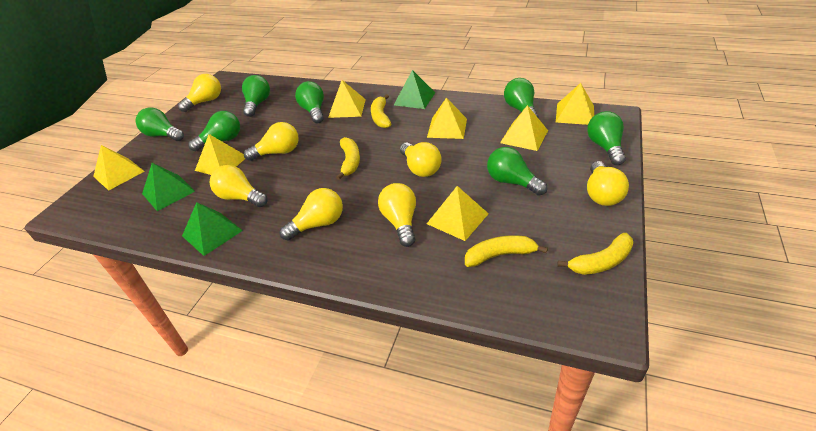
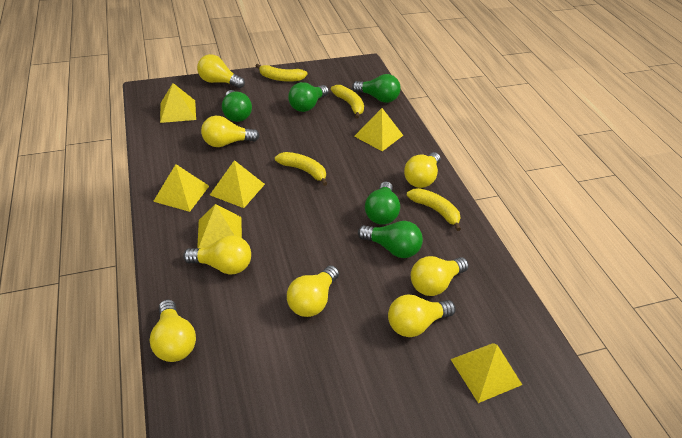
green light bulb: [136,107,184,141] [188,111,240,151] [242,75,270,117] [295,81,324,124] [487,147,547,196] [504,78,538,117] [587,111,626,165] = 7 -> [222,90,252,122] [288,82,329,112] [352,74,401,103] [358,221,423,258] [365,182,400,225] = 5
green pyramid: [142,163,195,211] [182,202,243,256] [394,70,435,109] = 3 -> none = 0
yellow light bulb: [178,74,221,112] [210,165,267,207] [244,122,299,161] [279,188,343,240] [378,183,416,247] [400,142,442,177] [587,161,629,206] = 7 -> [150,299,196,362] [183,235,251,275] [197,54,245,88] [201,116,259,147] [287,265,339,317] [388,294,455,337] [404,152,440,188] [411,256,469,296] = 8
yellow pyramid: [93,145,145,191] [195,134,245,175] [328,80,366,118] [427,97,467,139] [427,186,489,241] [500,105,548,151] [556,83,594,125] = 7 -> [153,164,209,212] [160,83,196,123] [197,204,242,248] [210,160,265,208] [354,108,403,151] [450,343,522,403] = 6

